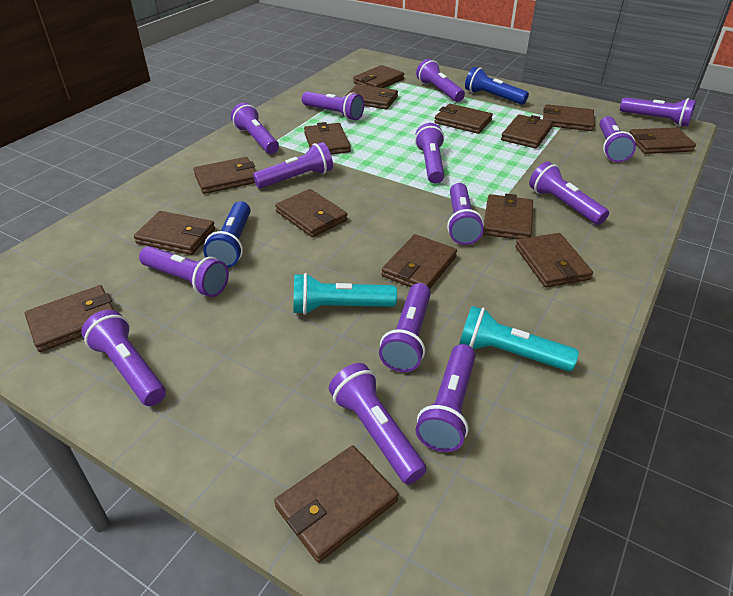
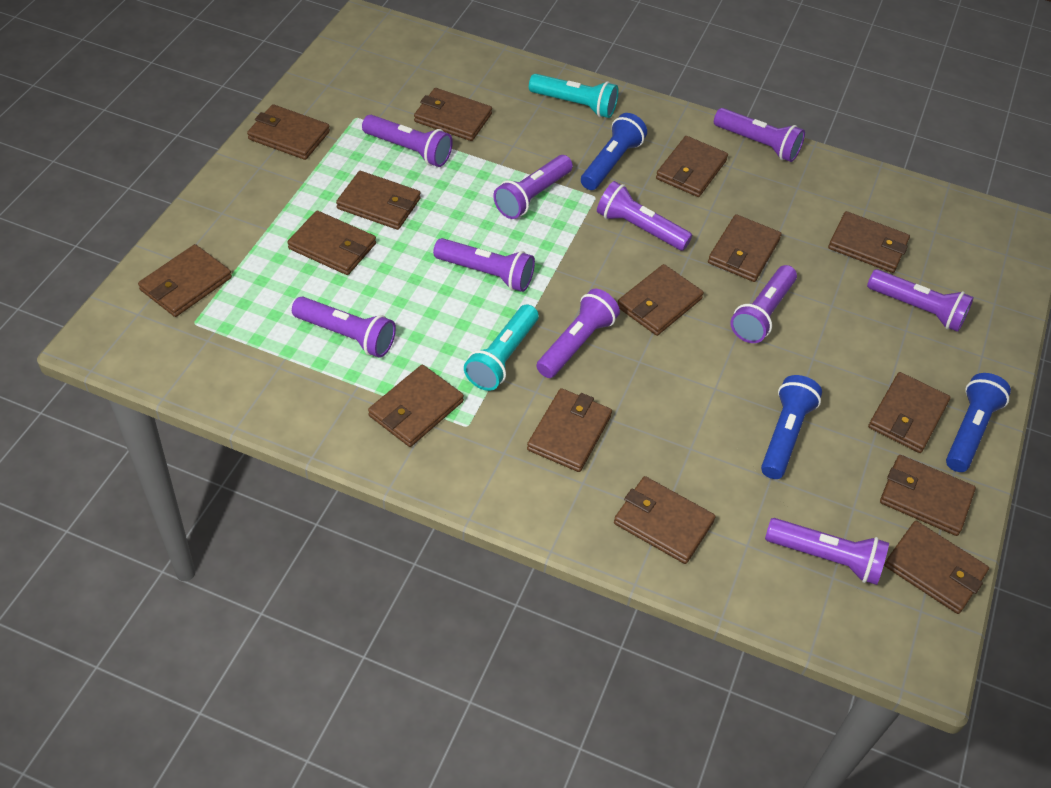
blue flashlight: [203,201,251,268] [465,67,529,105] = 2 -> [581,113,647,190] [761,375,822,479] [946,373,1011,472] = 3
purple flashlight: [81,310,166,406] [139,246,229,297] [231,103,279,154] [253,142,333,188] [302,92,364,120] [329,363,427,484] [379,283,431,372] [415,123,444,184] [416,59,465,102] [416,344,476,452] [447,183,484,245] [529,162,609,225] [599,116,636,162] [620,97,696,127] = 14 -> [292,297,396,358] [362,115,453,167] [433,238,535,292] [493,155,573,219] [536,289,620,378] [597,181,692,251] [714,108,805,162] [730,265,797,343] [765,518,889,585] [867,269,974,332] = 10

